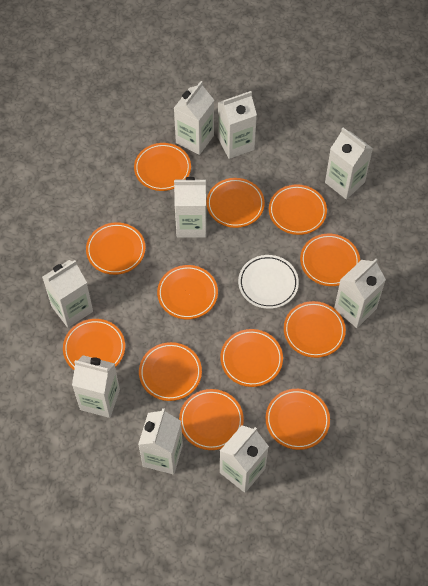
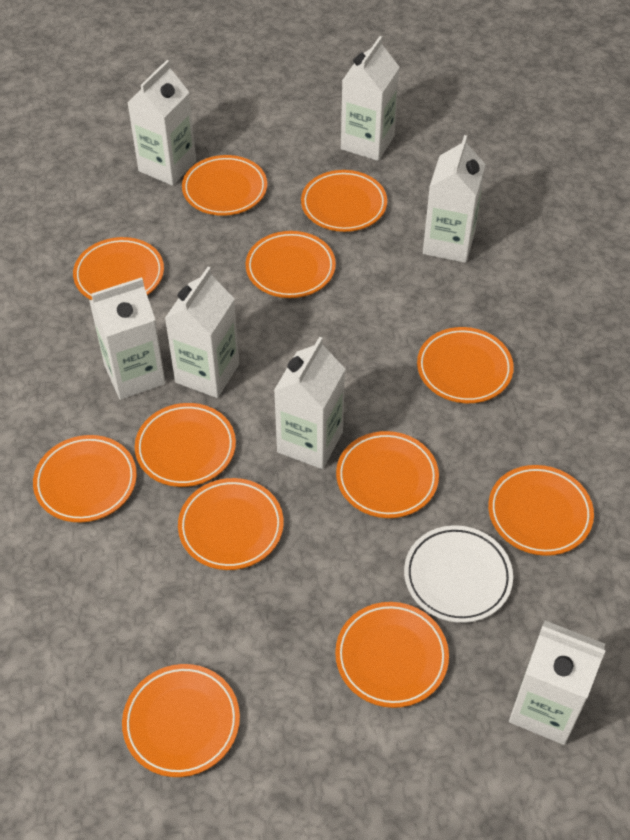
white carton: [42,260,93,328] [72,355,120,418] [138,408,183,474] [174,81,214,155] [174,177,206,238] [218,91,257,159] [220,425,269,493] [325,128,373,199] [334,259,386,328] = 9 -> [89,277,165,400] [127,60,196,186] [165,267,239,398] [274,337,345,469] [341,36,400,161] [423,135,486,263] [509,621,606,745] = 7

